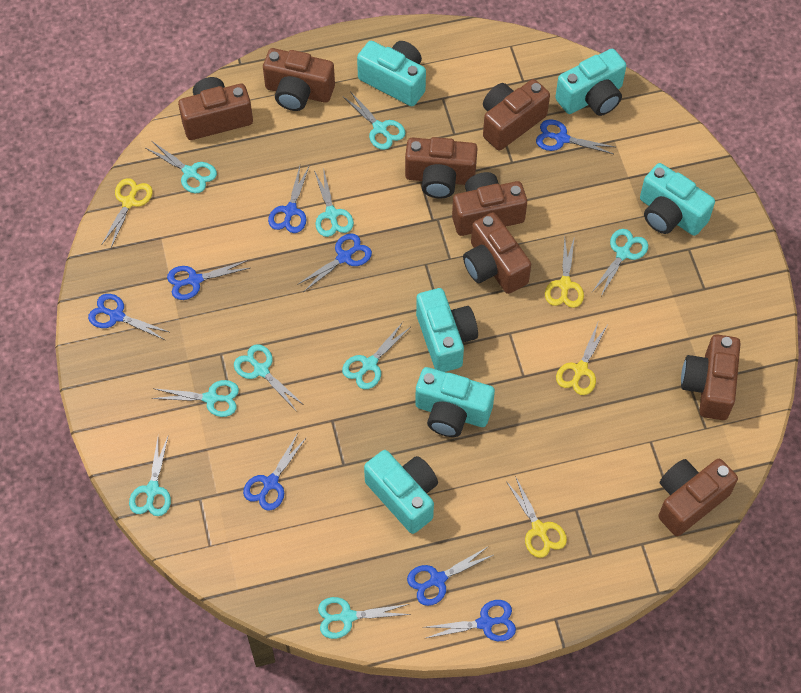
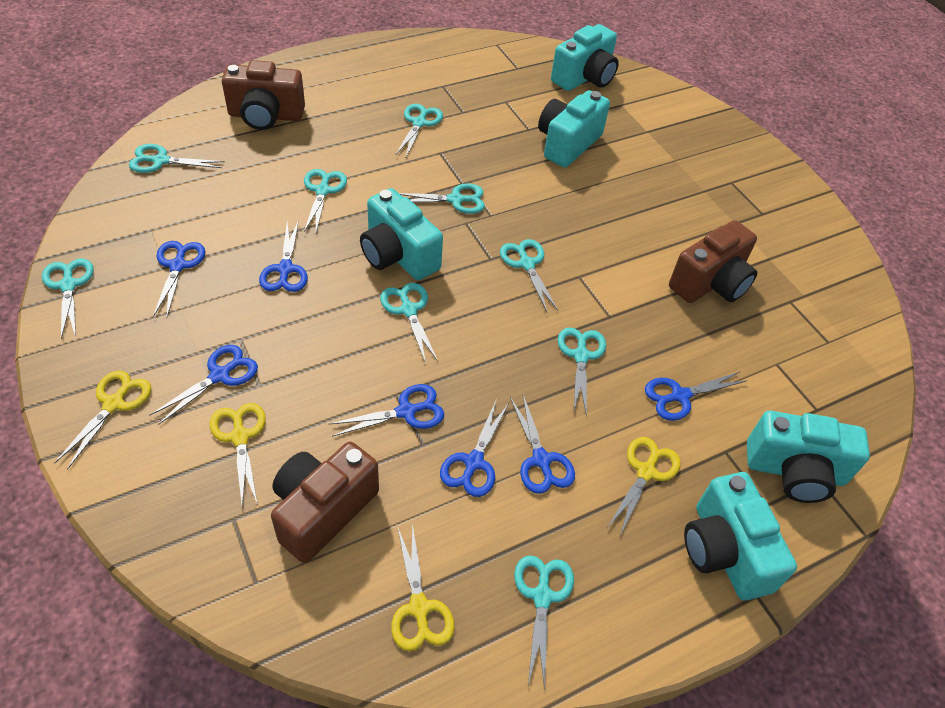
blue scissors: [88,294,169,340] [167,260,250,300] [243,433,307,511] [268,166,309,233] [297,233,372,292] [407,546,493,606] [422,600,516,641] [536,119,615,154] = 8 -> [149,345,258,425] [153,241,205,317] [259,220,308,292] [328,384,444,437] [440,401,509,497] [510,395,575,494] [645,372,748,421] = 7
brown camera: [178,77,253,140] [263,48,335,111] [405,137,478,199] [452,172,527,236] [463,212,531,294] [483,79,550,151] [658,459,738,536] [681,334,741,420] = 8 -> [222,60,305,130] [271,442,379,563] [669,220,757,303] = 3
turquoise camera: [357,41,426,106] [364,450,438,534] [415,367,495,437] [416,288,478,372] [555,49,626,116] [640,163,715,236] = 6 -> [360,188,443,280] [538,90,610,167] [551,24,619,91] [684,472,797,601] [747,411,870,503] = 5

